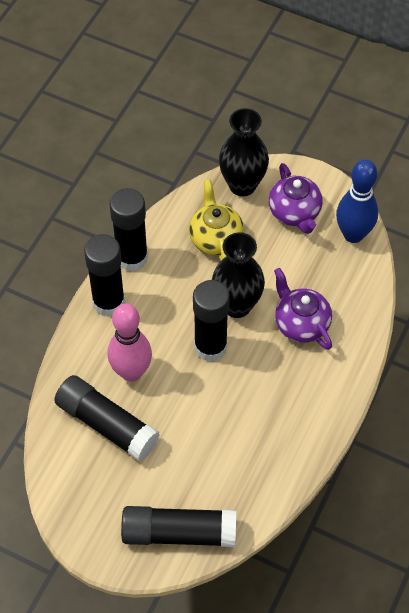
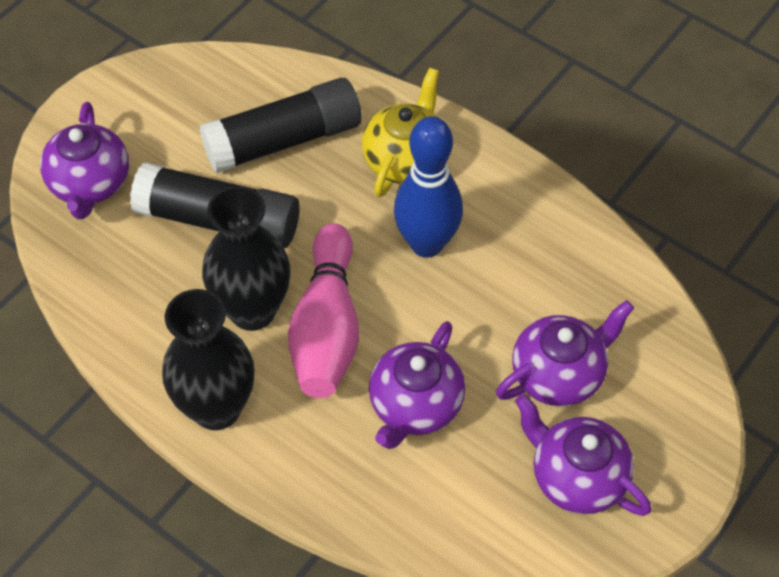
black glue stick: [54,375,159,461] [84,234,125,317] [110,188,148,272] [121,506,236,547] [193,280,230,362] = 5 -> [130,162,300,248] [199,78,362,173] = 2
purple teapot: [269,163,323,234] [274,268,332,350] = 2 -> [40,102,129,219] [369,321,466,449] [496,300,634,406] [515,394,651,516] = 4

